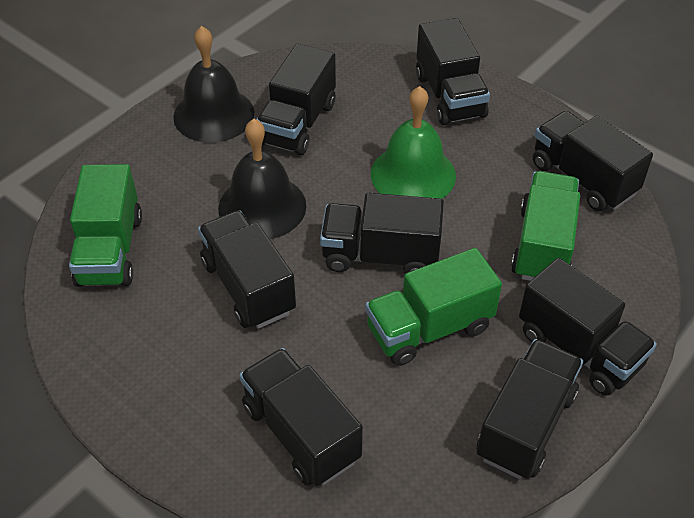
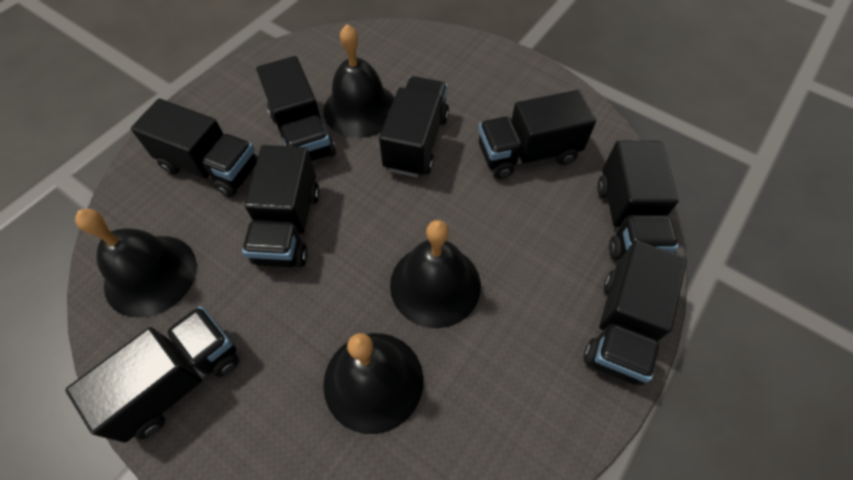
black bell: [173,26,254,143] [218,119,306,239] = 2 -> [75,209,197,318] [323,24,394,138] [323,333,423,434] [390,220,481,328] = 4
green bell: [371,86,456,199] = 1 -> none = 0
green truck: [69,164,142,287] [365,248,502,366] [511,171,580,281] = 3 -> none = 0

